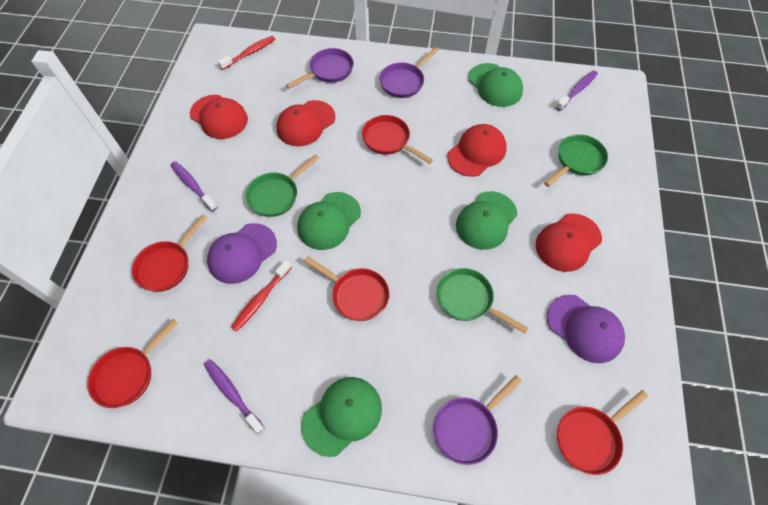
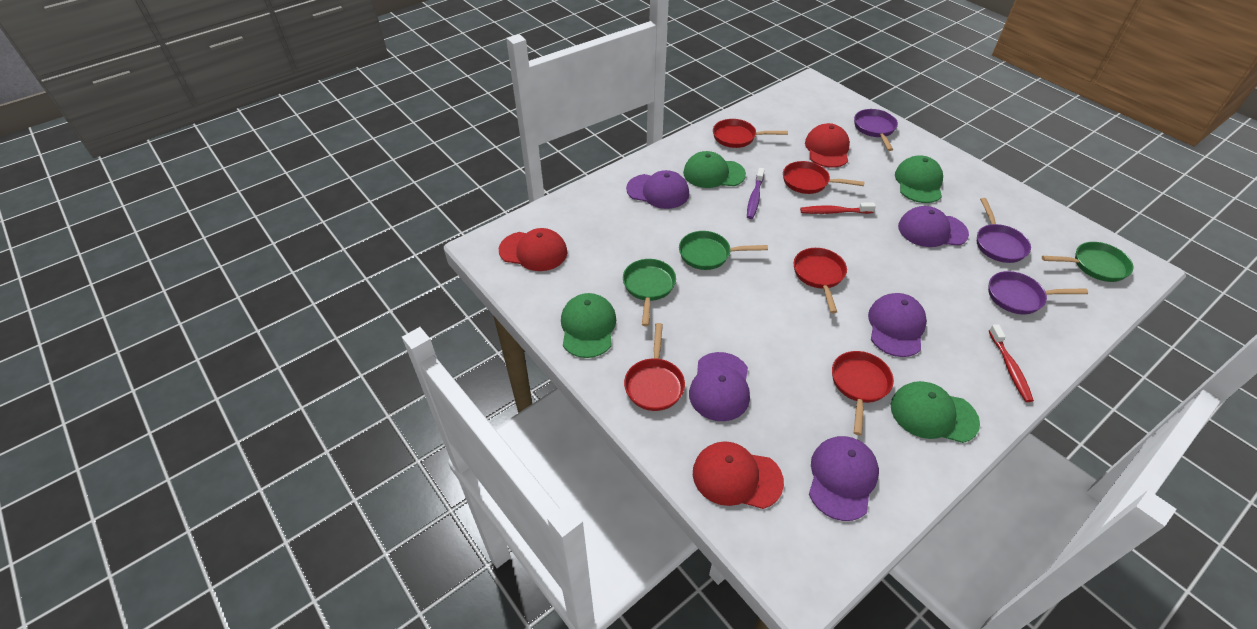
purple cap: [207,223,277,284] [547,295,625,363] = 2 -> [626,170,689,209] [689,352,750,421] [809,436,879,521] [868,293,927,357] [898,206,969,247] = 5
purple toothbrush: [171,161,217,211] [204,360,264,434] [556,70,598,111] = 3 -> [747,168,765,219] = 1
red cap: [190,95,248,139] [276,100,335,146] [447,124,507,177] [536,213,602,272] = 4 -> [499,228,567,271] [693,441,784,509] [805,123,850,168] = 3

